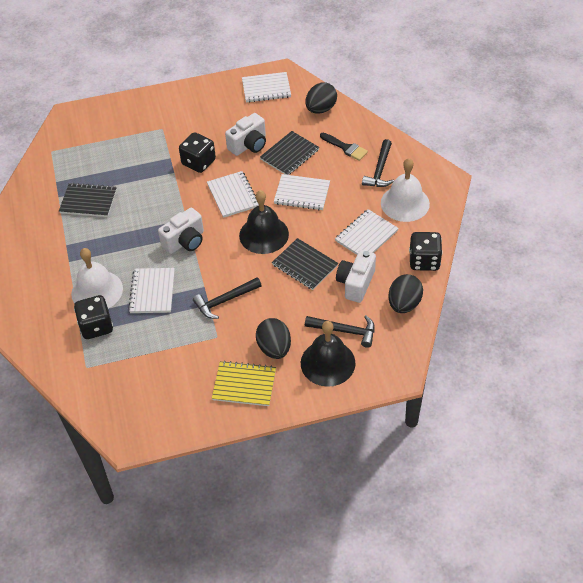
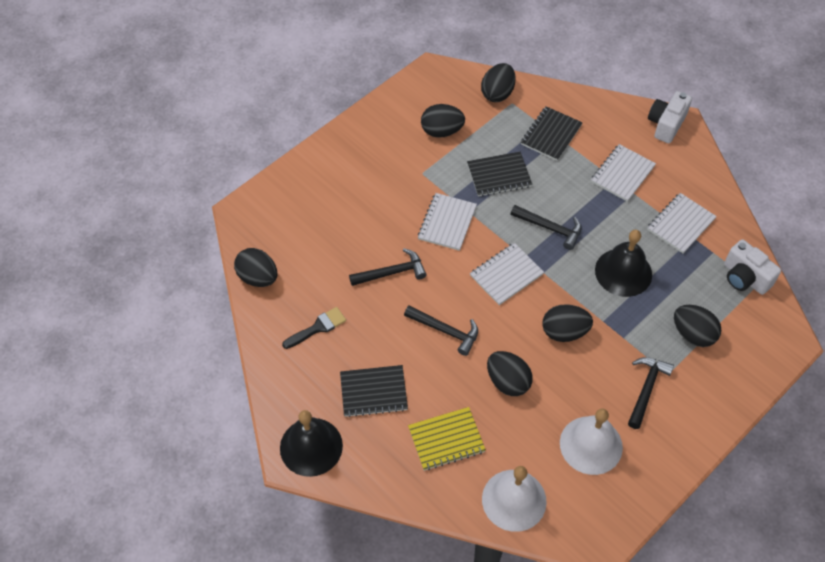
black dice: [74,295,113,339] [179,132,216,173] [409,232,442,271] = 3 -> none = 0
black egg: [256,318,291,359] [305,83,337,114] [388,274,423,313] = 3 -> [234,248,277,287] [421,104,465,138] [481,63,516,102] [487,351,533,396] [542,304,593,342] [674,305,721,347] = 6
black hammer: [193,277,262,319] [305,315,375,348] [362,139,394,187] = 3 -> [349,248,427,286] [404,306,478,356] [511,205,581,250] [628,357,674,429] = 4
white camera: [158,208,204,254] [225,113,266,156] [336,250,376,303] = 3 -> [648,91,692,143] [724,239,781,295] = 2
white notebook: [128,268,175,313] [207,171,259,218] [242,72,291,103] [274,174,330,210] [335,209,399,255] = 5 -> [418,193,477,251] [470,243,544,305] [591,144,656,202] [647,193,717,254] = 4

